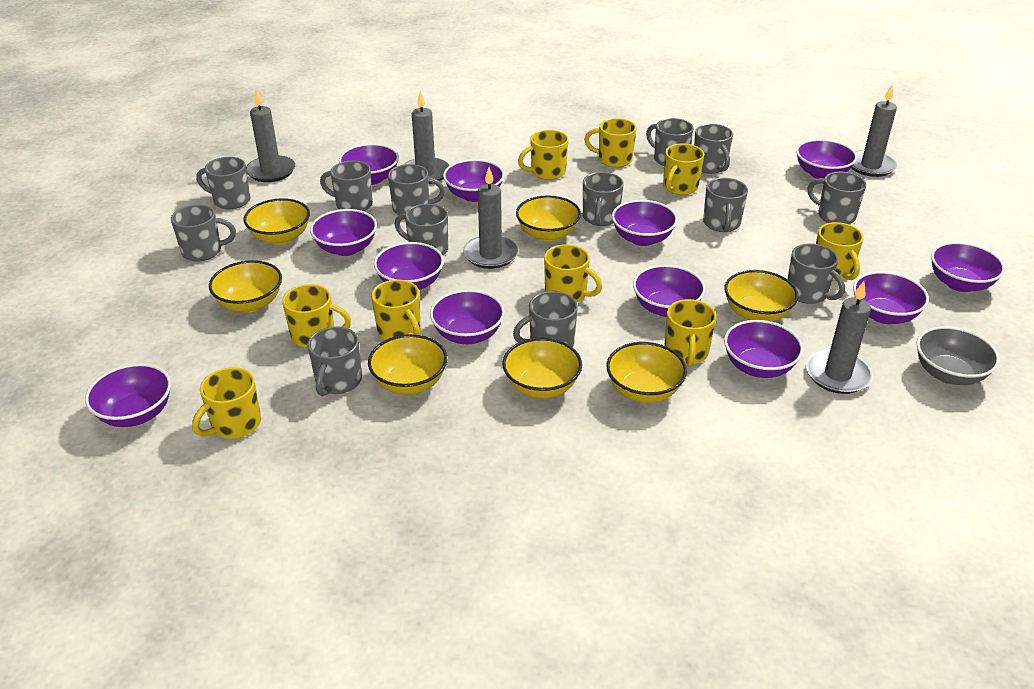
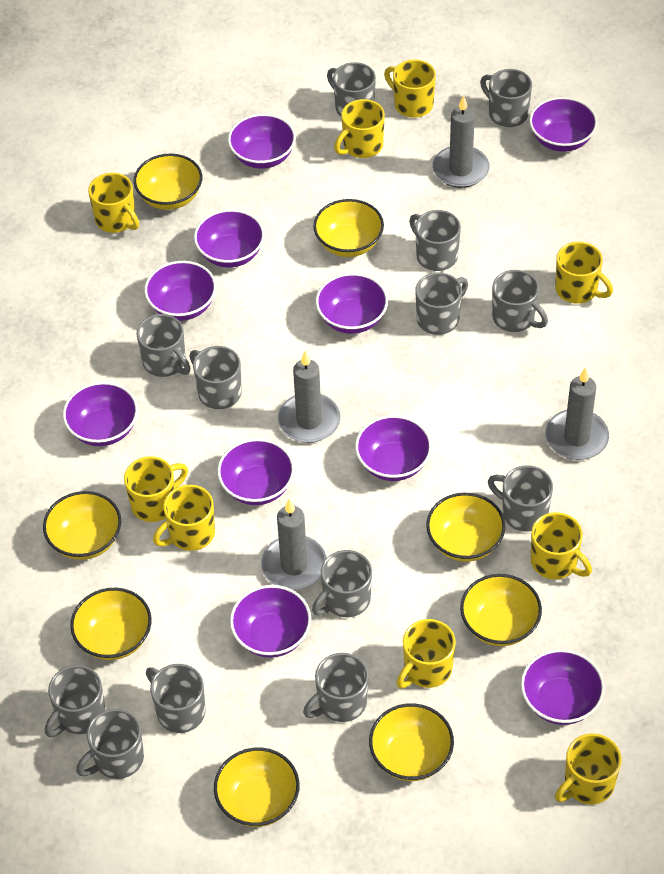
grey bowl: [916,326,1000,385] = 1 -> none = 0
grey candle: [246,89,295,182] [403,91,450,184] [463,167,519,269] [806,281,873,394] [851,85,897,177] = 5 -> [261,499,327,590] [278,351,340,443] [432,95,489,188] [545,367,609,460] = 4
purple bowl: [85,363,171,427] [310,209,377,256] [339,144,399,185] [374,242,444,290] [430,290,505,344] [443,159,504,202] [612,200,678,246] [633,265,706,317] [724,320,803,378] [796,139,857,179] [853,271,929,324] [931,242,1005,292] = 12 -> [63,382,138,446] [144,261,216,321] [194,209,265,268] [217,438,295,505] [228,114,296,169] [230,585,311,658] [316,273,388,334] [355,415,432,481] [521,649,605,725] [529,97,598,152] = 10
yellow bowl: [209,260,282,312] [243,198,310,245] [368,334,447,394] [502,338,582,398] [516,195,581,242] [606,342,687,403] [724,270,799,322] = 7 -> [43,491,121,560] [70,588,152,660] [134,153,202,210] [214,748,300,827] [313,199,384,257] [369,703,454,781] [426,493,505,562] [460,574,542,646] = 8

